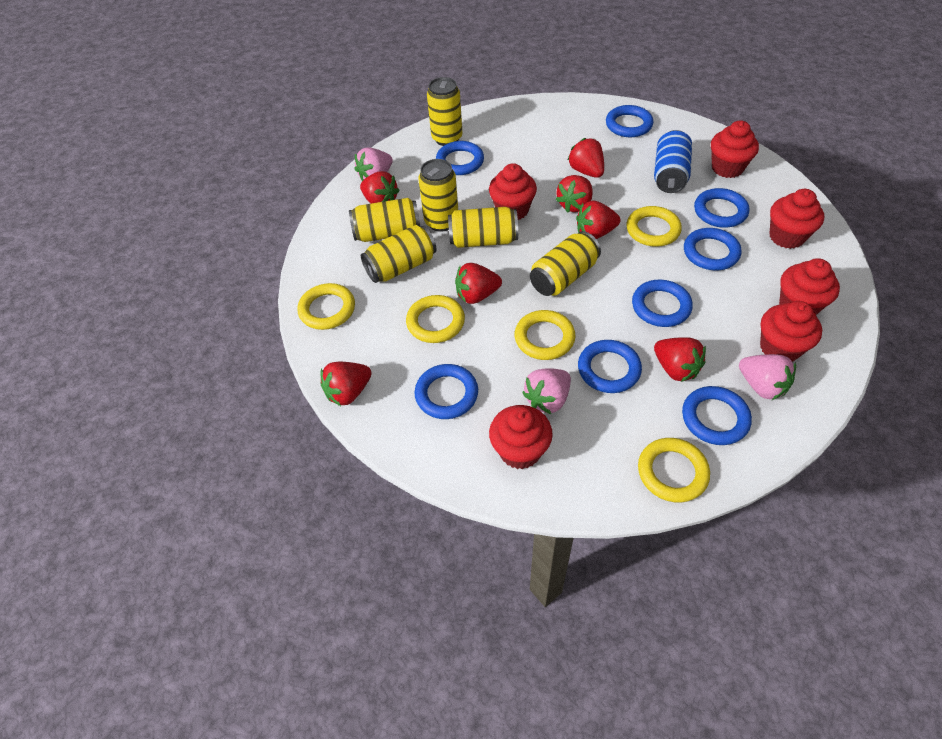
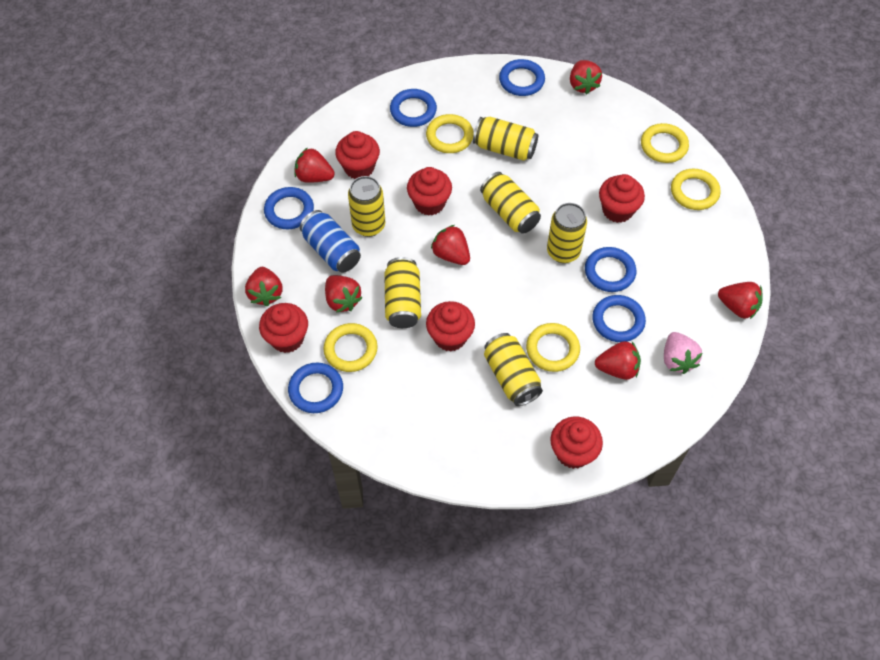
blue ring: [415,364,478,419] [436,141,484,175] [578,340,642,393] [606,105,653,137] [632,280,693,327] [682,386,752,445] [684,228,741,270] [694,188,749,228] = 8 -> [264,187,314,229] [288,363,343,413] [390,89,437,127] [499,59,545,96] [585,247,636,292] [592,295,646,342] = 6
pink strawberry: [355,148,393,181] [522,368,571,414] [739,354,796,400] = 3 -> [664,332,702,374] = 1

